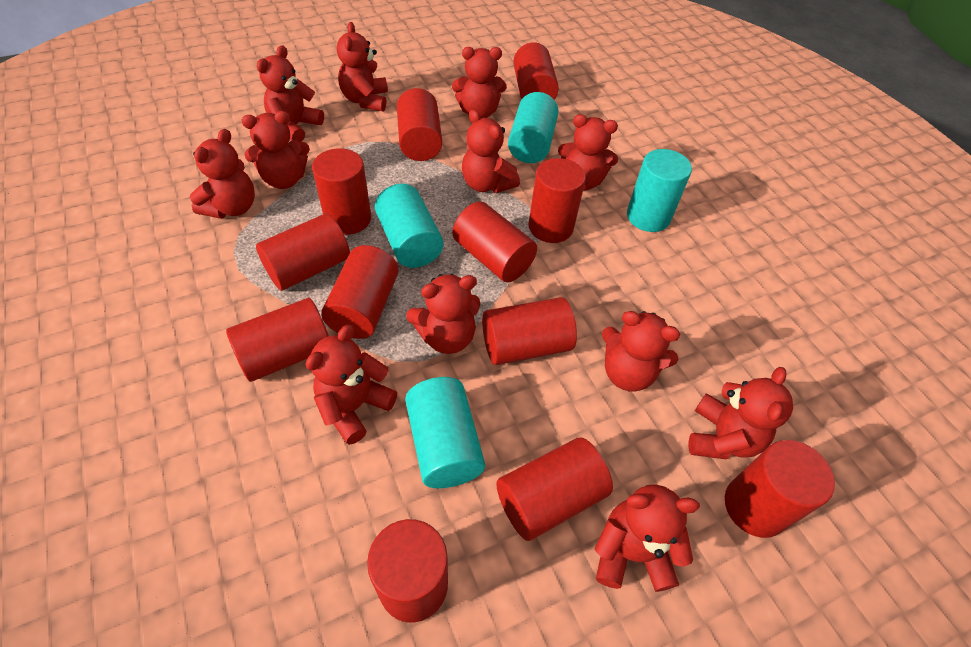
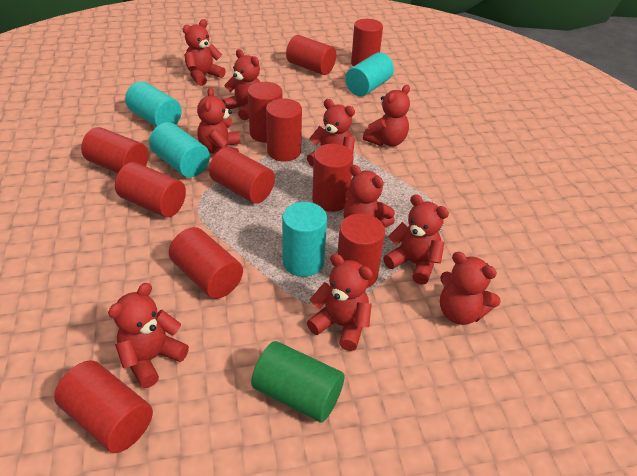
green cylinder: none = 0 -> [251,341,344,423] = 1
red cylinder: [226,298,329,382] [256,214,350,291] [312,148,371,235] [321,245,399,339] [367,519,448,623] [397,88,442,161] [453,201,537,282] [482,297,577,365] [496,438,613,541] [513,42,559,100] [528,158,586,243] [725,440,835,538] = 12 -> [54,361,153,453] [81,127,148,173] [115,162,186,217] [169,227,243,299] [209,147,275,204] [247,82,282,143] [266,99,302,162] [286,35,336,75] [312,144,354,212] [337,214,385,288] [351,19,383,66] = 11
red teddy bear: [190,129,255,219] [242,111,310,189] [257,45,324,142] [306,325,397,445] [337,22,388,112] [406,274,480,354] [452,47,507,118] [462,109,520,193] [558,114,618,191] [595,484,700,592] [602,311,680,392] [688,367,793,459] = 12 -> [108,283,189,388] [183,19,226,86] [197,87,241,154] [222,49,260,120] [307,99,355,167] [307,254,373,351] [343,165,395,228] [363,85,410,146] [383,194,449,285] [440,252,501,325] = 10

